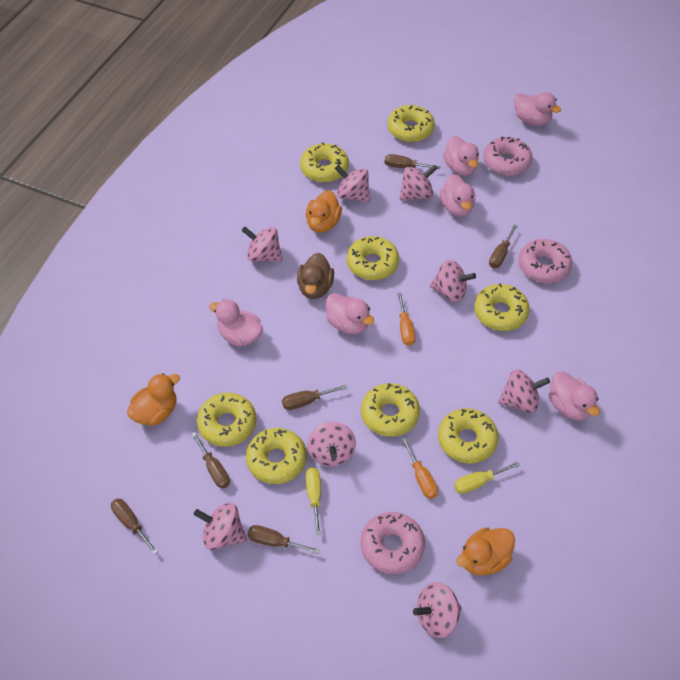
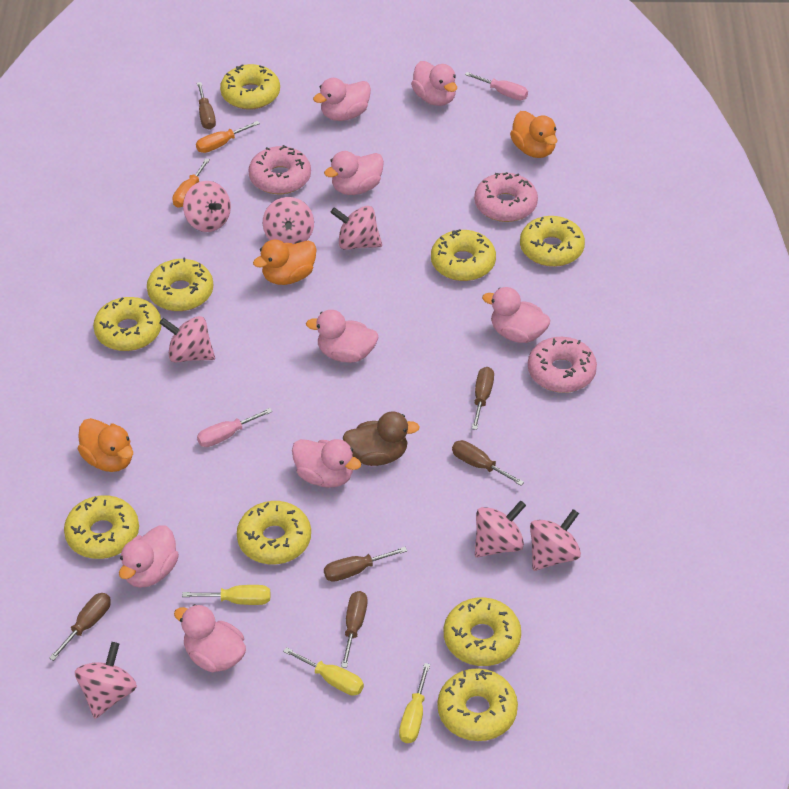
pink duck: [209,299,263,347] [326,293,374,334] [440,174,476,217] [443,136,479,176] [514,92,561,126] [549,372,600,421] = 6 -> [119,525,179,588] [174,604,246,673] [292,439,361,488] [306,310,379,363] [313,78,371,121] [324,151,384,195] [411,61,457,106] [482,287,550,343] = 8
pink screwdriver: none = 0 -> [197,408,273,447] [465,72,528,100] = 2
pink spinning top: [194,503,247,550] [242,227,283,262] [307,422,356,466] [335,165,370,202] [399,165,437,201] [413,582,462,638] [430,260,476,302] [498,370,550,413] = 8 -> [75,642,137,719] [160,316,215,362] [183,181,231,232] [263,197,314,244] [330,206,382,250] [475,500,526,558] [530,509,581,571] = 7
yellow donut: [197,393,256,447] [246,428,307,484] [300,142,349,182] [346,236,399,280] [361,383,420,437] [387,105,435,142] [438,408,499,463] [474,284,530,331] = 8 -> [64,495,139,559] [93,297,162,351] [147,257,213,311] [220,64,280,110] [237,501,311,564] [431,229,496,281] [438,668,518,741] [444,597,521,666] [520,216,585,267] = 9
yellow screwdriver: [306,467,321,535] [454,462,520,494] = 2 -> [182,585,270,605] [283,647,364,696] [399,663,430,743] = 3

